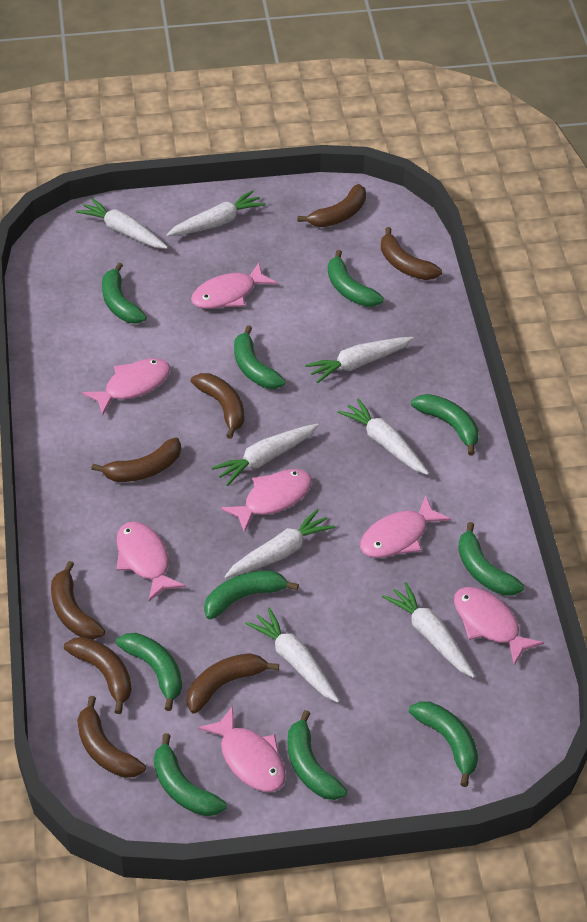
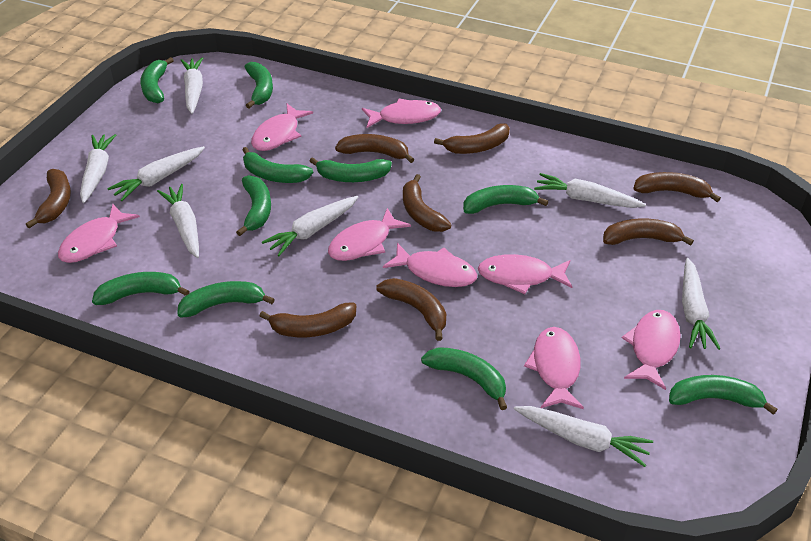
pink fish: [82,358,170,415] [116,522,186,601] [191,263,277,309] [198,706,286,792] [221,469,312,533] [360,495,451,558] [454,587,544,665] = 7 -> [58,204,140,263] [251,104,313,151] [328,208,411,261] [362,99,441,128] [383,243,477,287] [478,254,572,294] [524,327,584,409] [622,310,681,390] = 8

